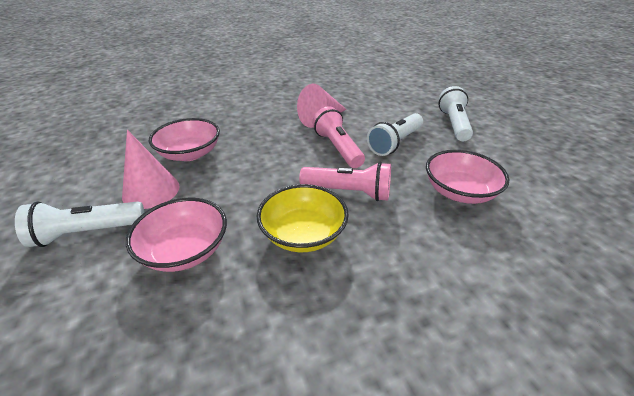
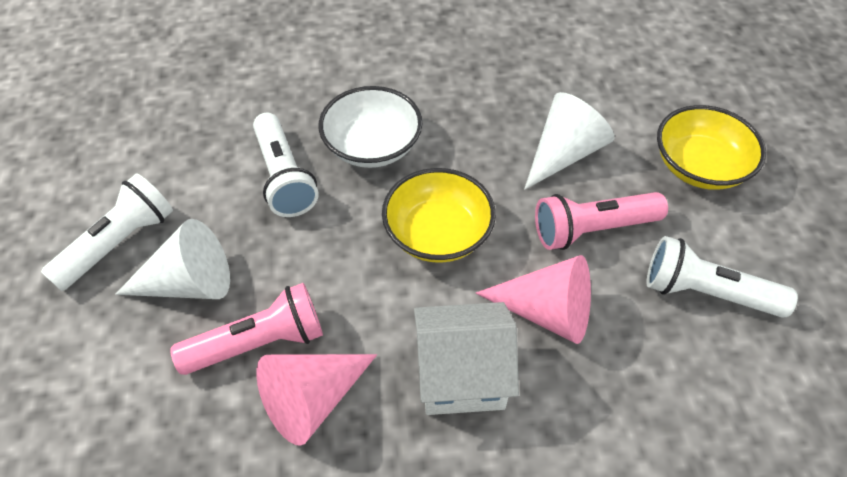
pink bowl: [126,198,227,272] [149,118,220,161] [426,150,510,204] = 3 -> none = 0
white bowl: none = 0 -> [319,86,423,168] = 1
white cone: none = 0 -> [115,219,230,299] [524,92,614,190] = 2
white house: none = 0 -> [414,302,519,415] = 1
yellow bowl: [257,184,349,252] = 1 -> [382,168,496,263] [657,105,766,190] = 2

